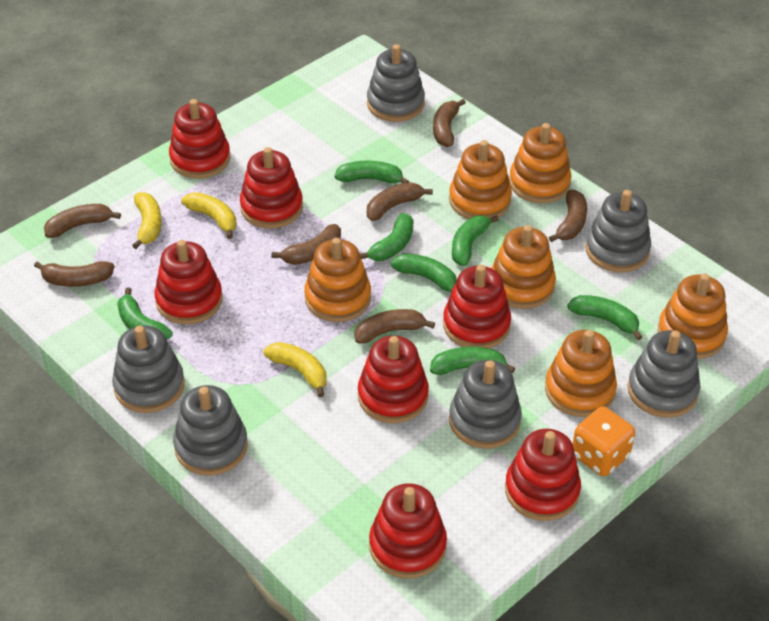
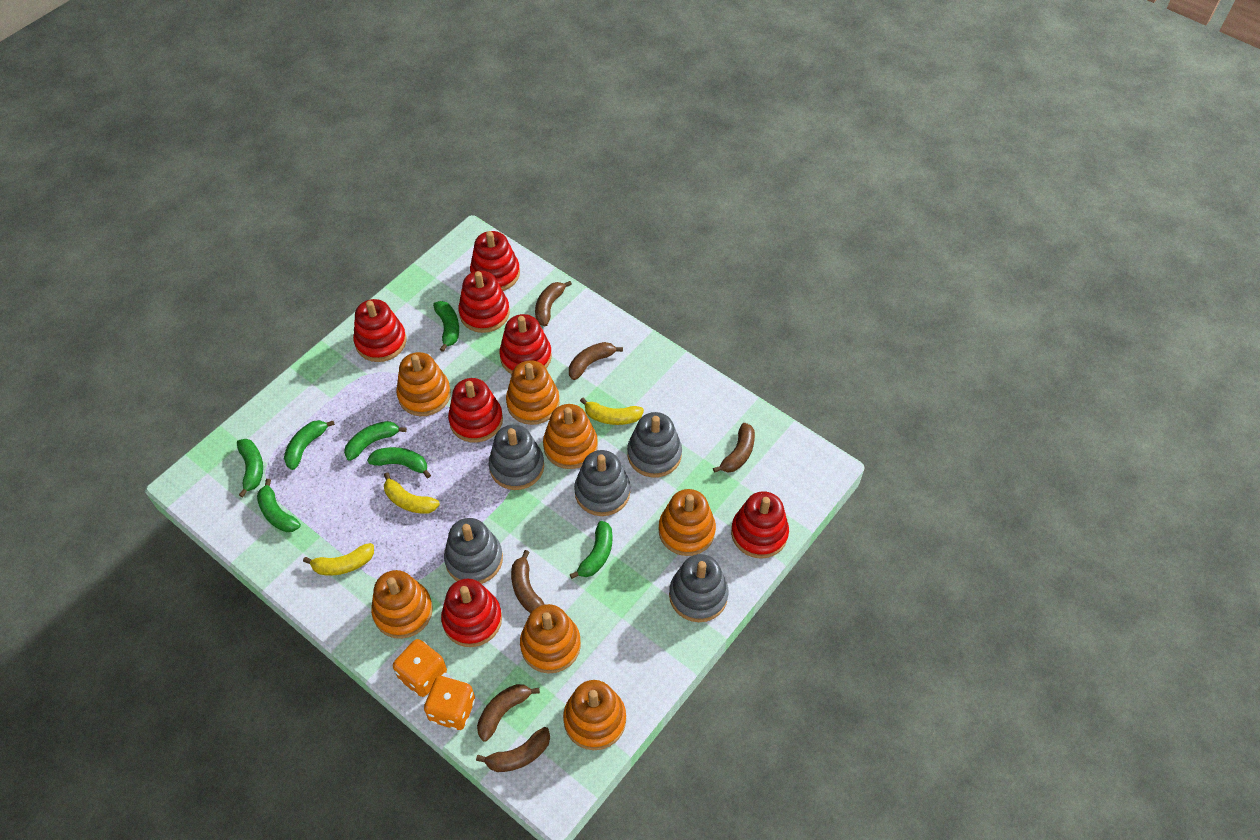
brown banana: [34,261,114,287] [44,204,121,238] [271,224,341,265] [354,309,435,343] [367,182,433,221] [433,99,466,147] [549,190,587,242] = 7 -> [476,727,550,772] [477,684,540,742] [511,550,545,613] [535,281,572,327] [569,342,623,380] [713,423,755,473] = 6
grey stacking toy: [112,326,185,413] [173,385,248,476] [367,44,425,122] [449,360,522,449] [585,190,651,272] [628,330,701,418] = 6 -> [444,518,503,584] [489,425,544,490] [574,450,630,516] [627,412,682,478] [669,554,728,622] = 5
orange dice: [573,406,635,476] = 1 -> [393,639,447,697] [424,676,475,730] = 2
orange stacking toy: [304,238,371,322] [449,140,512,219] [491,225,556,309] [509,123,572,203] [545,330,617,417] [658,274,728,359] = 6 -> [371,570,433,639] [396,352,451,416] [506,360,560,425] [520,604,581,673] [543,404,598,469] [563,680,626,750] [658,489,716,556] = 7

